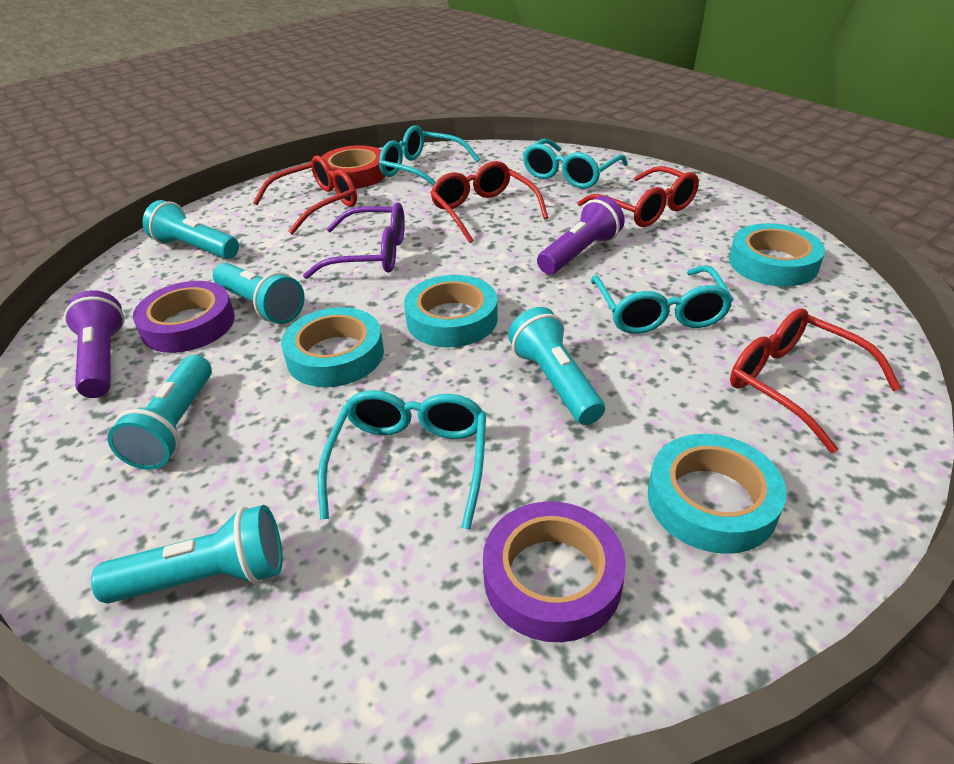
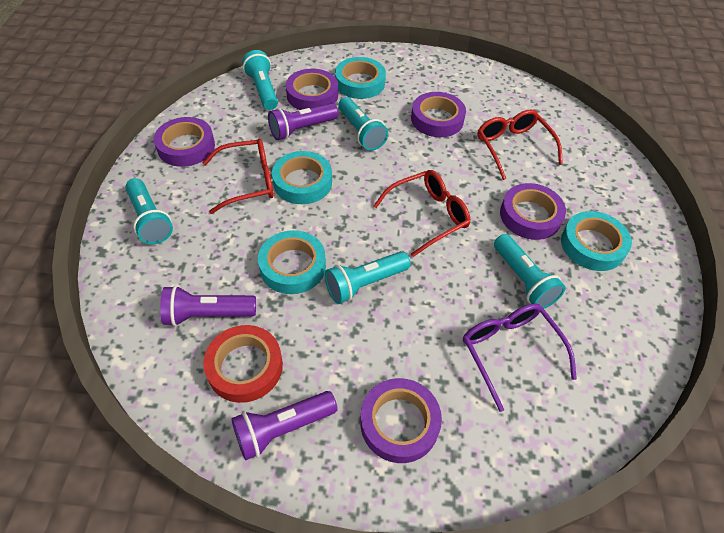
purple flashlight: [64,290,125,398] [537,196,625,274] = 2 -> [160,285,256,326] [231,391,338,461] [268,103,338,140] = 3
purple tape: [133,281,235,353] [483,501,626,642] = 2 -> [154,117,215,167] [286,69,338,110] [360,378,442,463] [411,92,466,137] [500,183,566,240] = 5
red glasses: [253,156,357,235] [430,161,548,243] [578,166,699,227] [730,309,901,453] = 4 -> [203,139,274,214] [373,170,471,257] [477,110,563,180] = 3
turquoise glasses: [318,390,486,530] [379,125,480,186] [523,139,628,189] [591,265,734,334] = 4 -> none = 0

